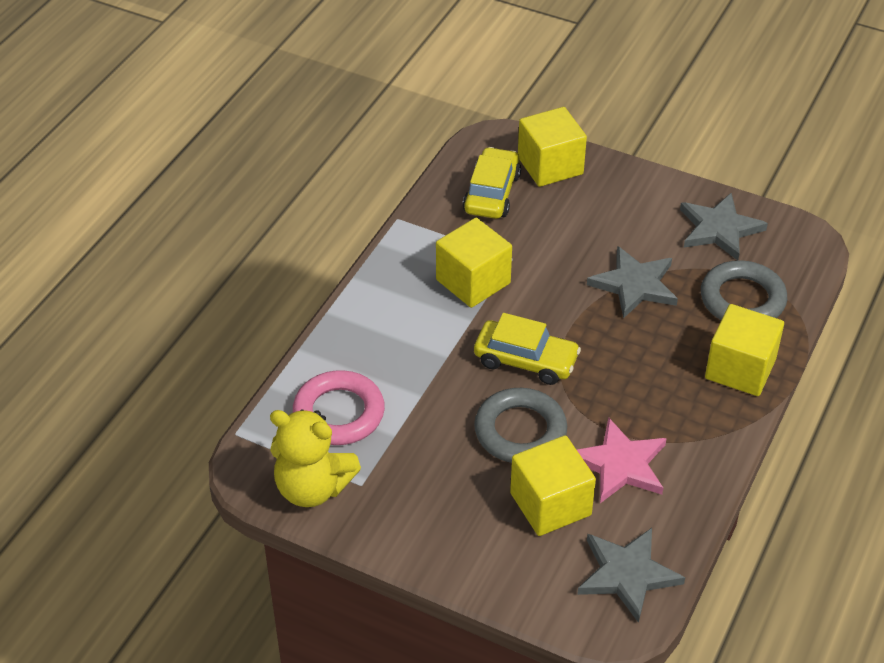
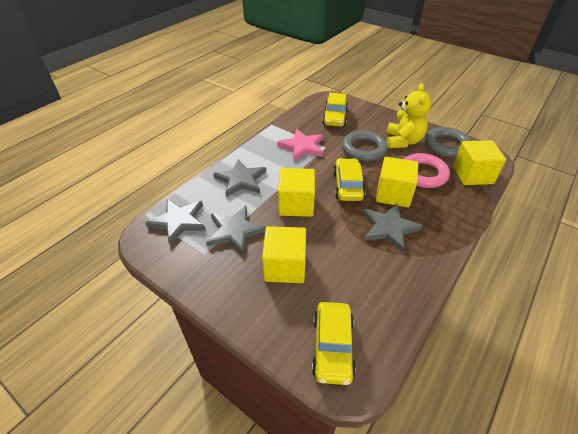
grey star: [577,528,685,623] [587,246,678,319] [680,193,768,260] = 3 -> [145,199,206,245] [206,206,267,254] [213,159,266,197] [363,204,423,252] = 4
yellow car: [463,147,521,219] [474,313,581,385] = 2 -> [312,302,356,385] [322,93,348,127] [333,158,365,201] = 3

